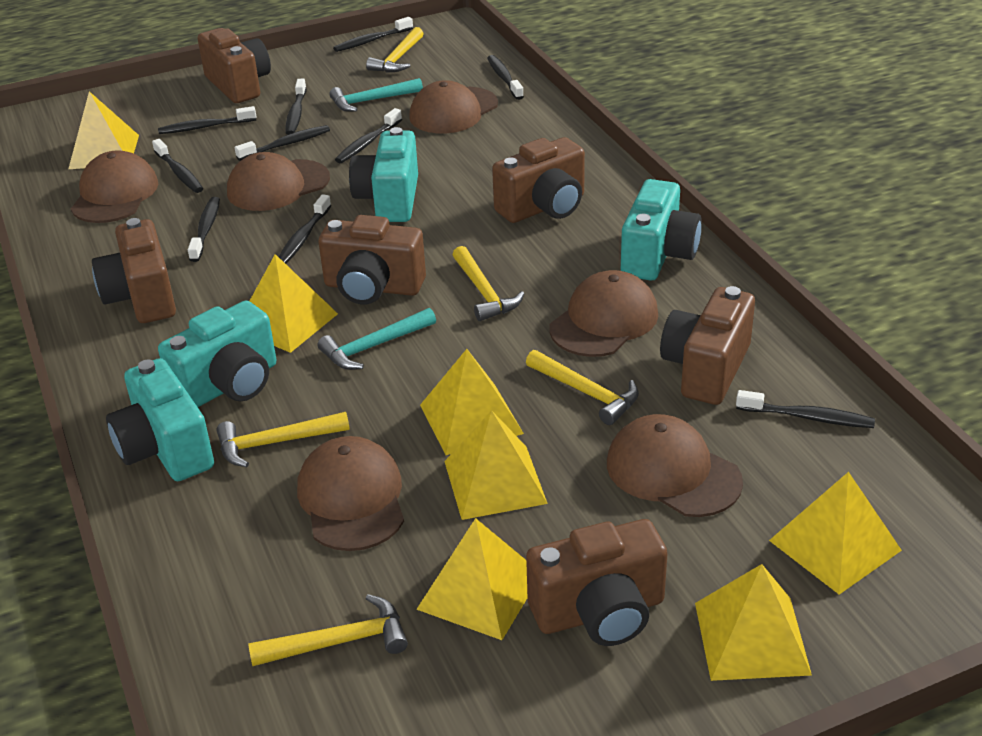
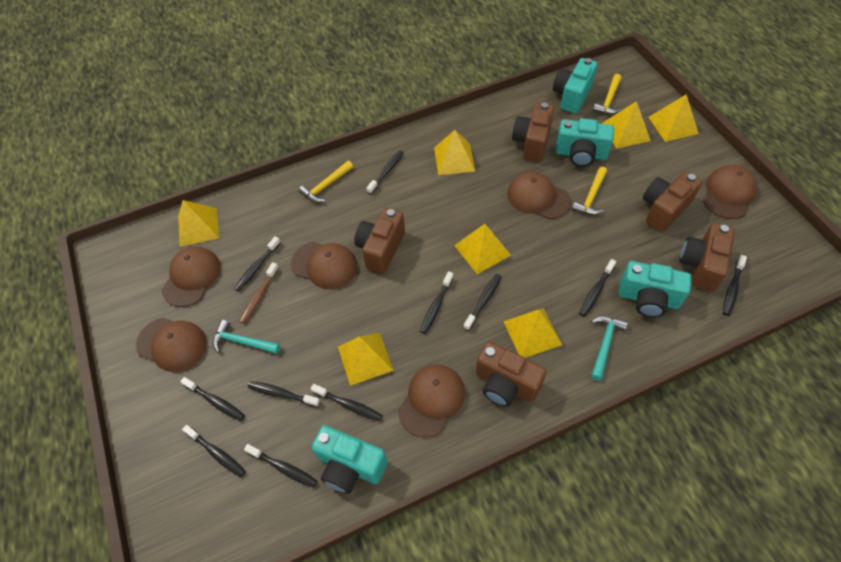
black toothbrush: [152,139,203,193] [158,106,257,134] [188,197,220,262] [235,125,330,161] [279,194,331,264] [286,79,306,135] [333,17,413,52] [335,108,402,163] [487,55,524,100] [736,390,875,428] = 10 -> [180,377,245,421] [182,425,246,477] [234,236,281,291] [244,444,317,488] [248,381,320,407] [311,384,383,422] [367,150,404,194] [420,271,453,334] [463,274,502,331] [579,259,616,317] [723,255,747,316] = 11
brown camera: [92,218,176,323] [197,28,271,103] [318,215,426,304] [492,137,585,223] [526,519,668,646] [660,286,755,405] = 6 -> [354,208,405,274] [476,341,547,407] [512,102,554,161] [643,171,702,232] [679,223,735,292] = 5
brown toothbrush: none = 0 -> [239,262,279,324] = 1
yellow hammer: [216,412,350,467] [248,594,408,666] [366,27,424,73] [453,246,524,321] [526,350,639,425] = 5 -> [299,161,353,202] [572,166,607,215] [593,74,622,114] = 3

